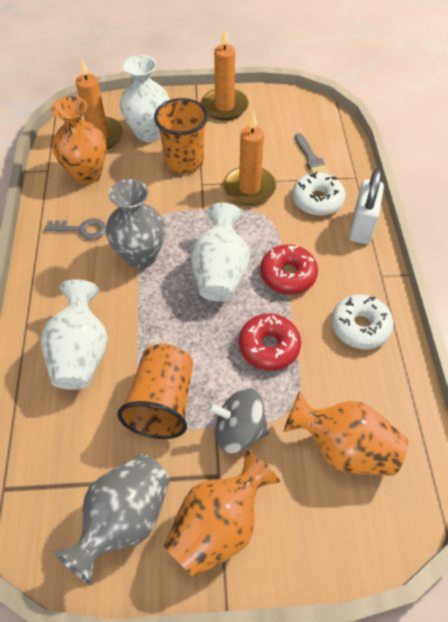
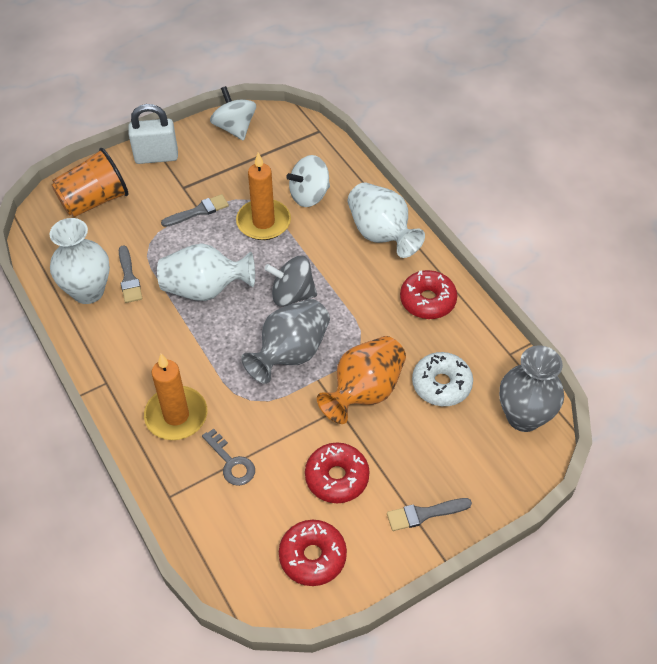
grey brush: [295,133,330,175] = 1 -> [119,245,142,303] [161,194,229,227] [387,498,472,531] = 3
orange candle: [76,58,123,149] [201,29,249,120] [223,111,276,205] = 3 -> [144,354,207,440] [236,152,291,240] = 2
orange cup: [117,344,193,439] [154,98,208,173] = 2 -> [51,148,128,217] = 1
orange vase: [52,96,107,185] [164,450,280,578] [284,391,408,476] = 3 -> [317,336,406,424] = 1
red donut: [239,313,301,371] [260,244,318,294] = 2 -> [279,520,347,586] [305,443,370,503] [400,270,457,319] = 3
white donut: [292,172,345,216] [331,294,394,349] = 2 -> [412,352,473,406] = 1
white spinning top: none = 0 -> [210,86,256,141] [286,155,330,207] = 2

